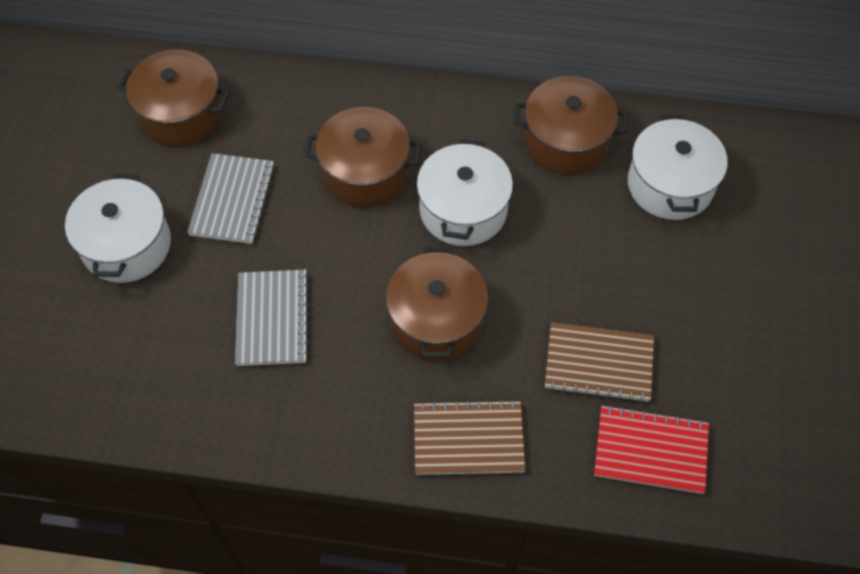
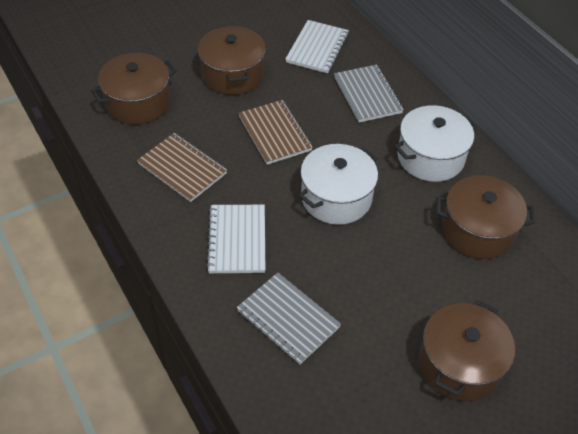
red notebook: [594,405,709,494] = 1 -> none = 0
white notebook: none = 0 -> [206,205,265,273] [285,20,349,73] = 2
white pot: [65,174,171,283] [417,139,513,246] [628,116,728,220] = 3 -> [299,144,378,225] [394,105,477,182] = 2

